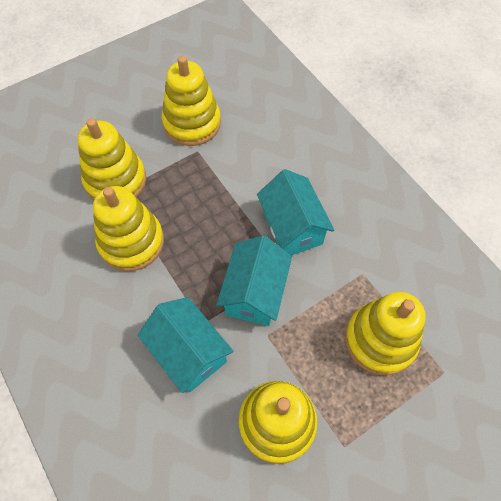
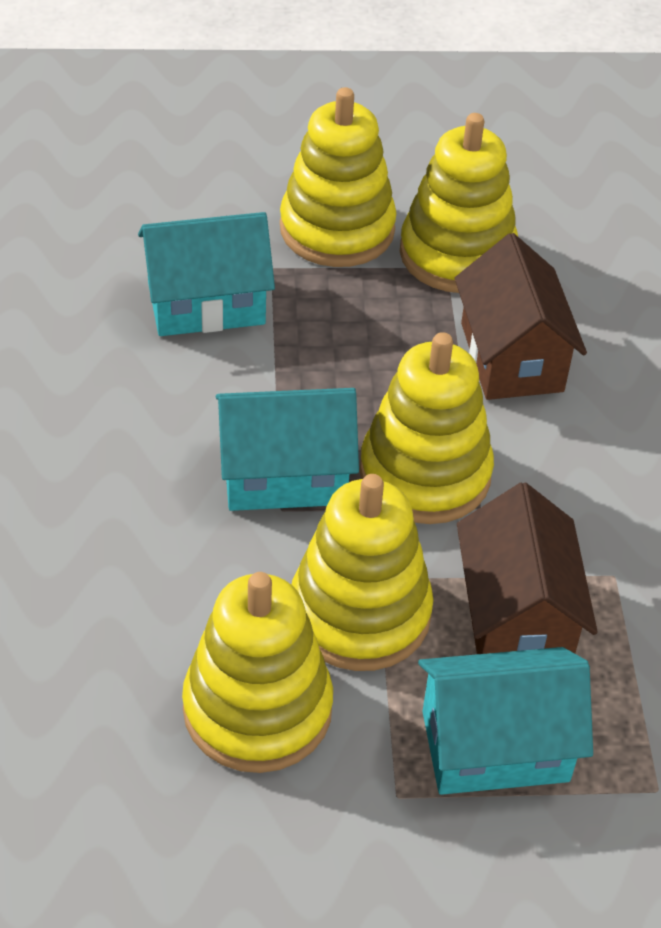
brown house: none = 0 -> [455,233,587,400] [457,482,598,654] = 2

